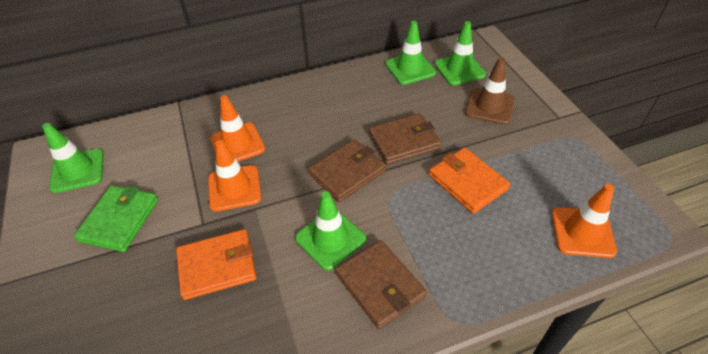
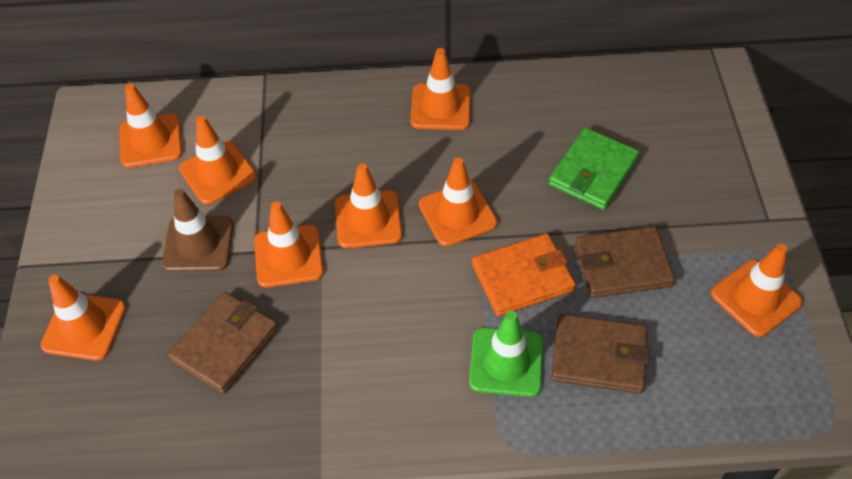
green traffic cone: [42,123,104,193] [295,191,366,270] [386,21,436,85] [434,21,486,85] = 4 -> [469,311,544,397] = 1
orange traffic cone: [208,140,261,212] [210,95,265,161] [551,184,617,258] = 3 -> [40,275,126,361] [119,83,182,168] [179,116,257,205] [254,201,324,288] [335,163,403,249] [411,48,471,130] [419,157,498,247] [711,244,803,337] = 8
orange wallet: [176,229,257,300] [429,147,510,214] = 2 -> [472,233,576,316] = 1

